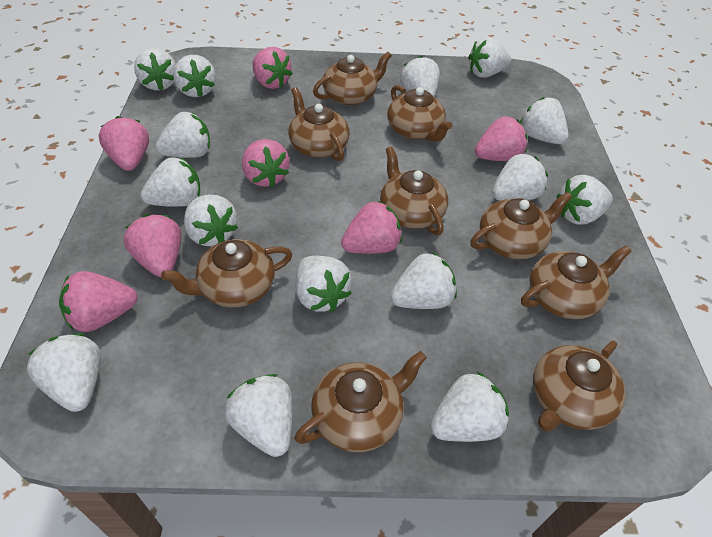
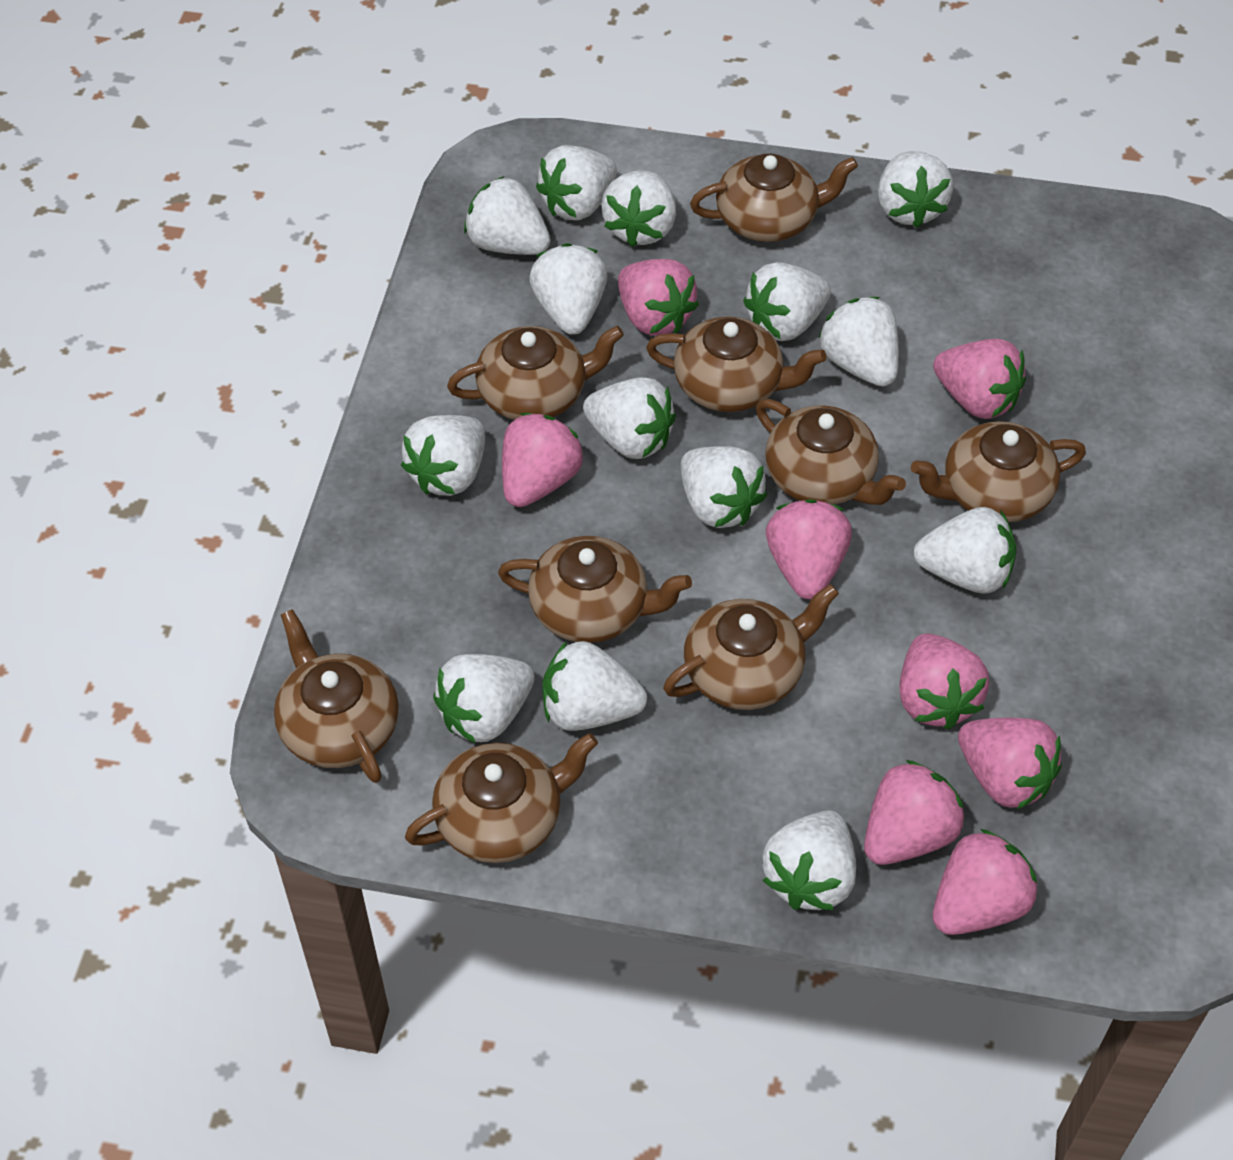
pink strawberry: [59,271,137,332] [99,116,149,171] [124,214,181,277] [242,139,289,187] [252,47,293,89] [341,201,402,254] [475,116,528,161] = 7 -> [502,413,583,507] [618,259,699,336] [766,499,852,599] [864,760,965,865] [899,633,989,730] [933,339,1026,419] [933,829,1037,935] [958,718,1062,810] = 8
white strawberry: [27,333,101,412] [134,48,176,91] [141,157,200,207] [155,112,210,158] [173,55,216,98] [184,195,238,246] [225,374,293,457] [296,256,352,312] [390,252,457,309] [400,56,440,97] [431,371,509,442] [468,37,511,78] [492,154,548,201] [520,97,568,144] [557,175,613,225] = 15 -> [401,415,485,496] [433,654,535,744] [464,176,551,255] [529,243,608,335] [536,145,617,221] [543,641,647,731] [583,377,676,459] [601,171,676,247] [681,446,767,528] [743,262,831,341] [762,811,856,910] [818,297,899,386] [878,151,953,228] [913,507,1017,594] = 14

